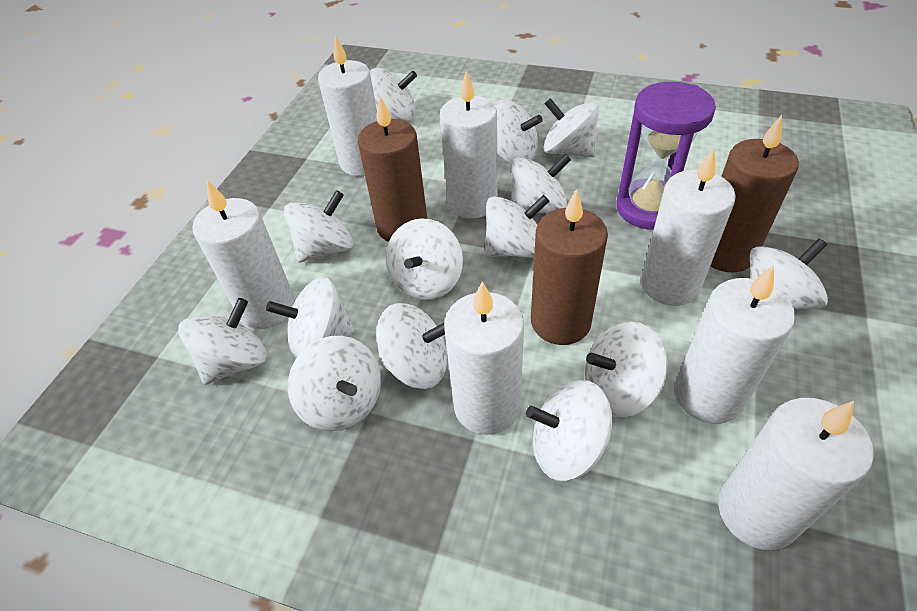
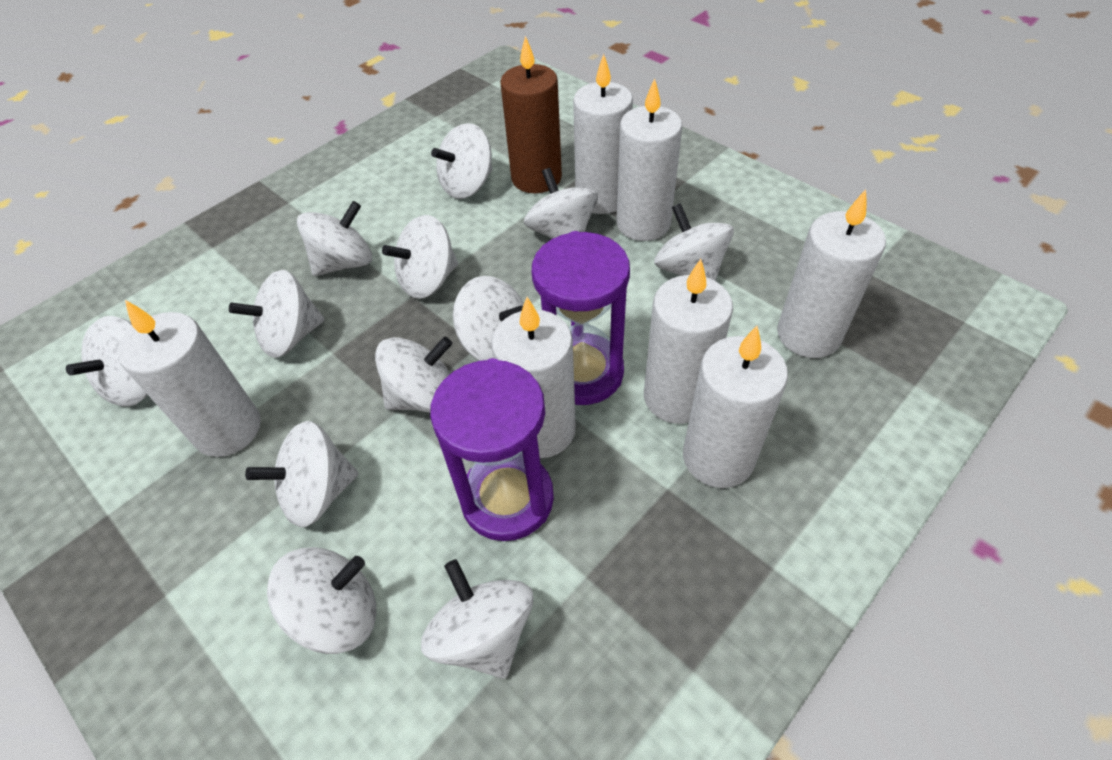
brown candle: [358,96,427,242] [531,189,608,345] [711,115,799,272] = 3 -> [500,36,562,193] = 1
purple hourglass: [616,82,716,230] = 1 -> [430,358,554,541] [532,231,630,405] = 2
white spinning top: [179,298,268,385] [266,277,356,358] [284,190,354,262] [288,336,381,431] [370,68,417,122] [377,303,447,389] [386,218,463,300] [484,195,549,258] [494,100,543,163] [511,154,571,214] [526,380,612,481] [543,98,599,157] [585,322,668,417] [750,238,828,309] = 14 -> [66,316,147,407] [229,270,325,358] [245,421,358,527] [267,547,376,654] [297,201,372,276] [375,337,452,413] [382,215,458,299] [421,559,533,679] [431,123,492,199] [453,276,524,361] [524,168,598,239] [654,203,734,281] = 12

